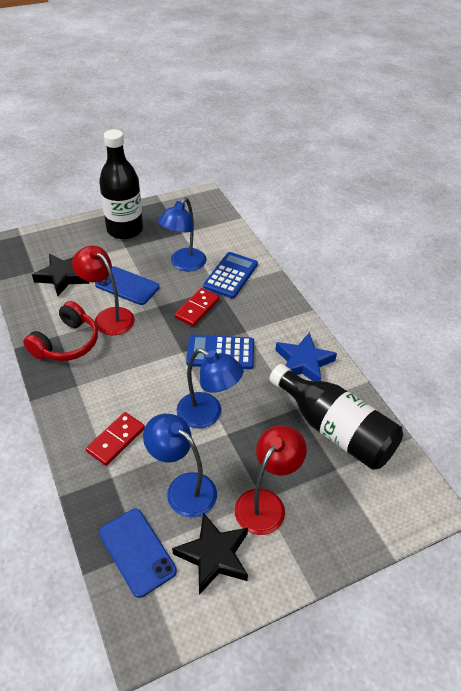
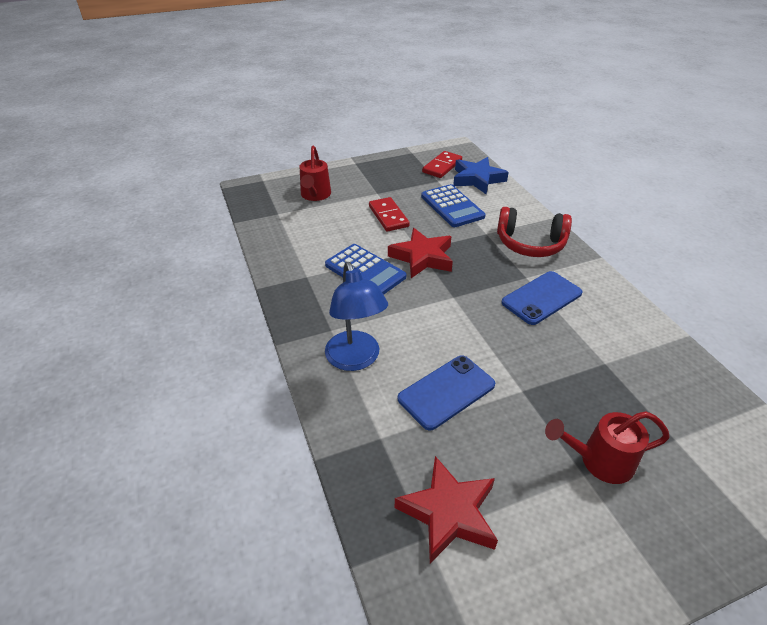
black bottle: [99,129,143,239] [269,364,403,470] = 2 -> none = 0
black star: [32,254,89,296] [172,512,248,595] = 2 -> none = 0
blue lamp: [143,414,217,517] [158,198,207,272] [177,349,244,429] = 3 -> [325,262,388,371] = 1
red lamp: [72,246,135,335] [235,425,307,535] = 2 -> none = 0
red star: none = 0 -> [388,228,453,278] [395,456,498,563] = 2
red watering can: none = 0 -> [300,146,331,201] [545,411,670,484] = 2

